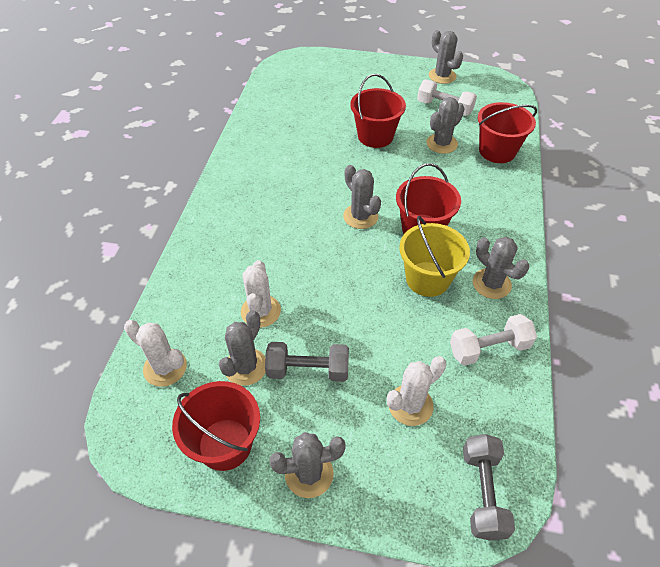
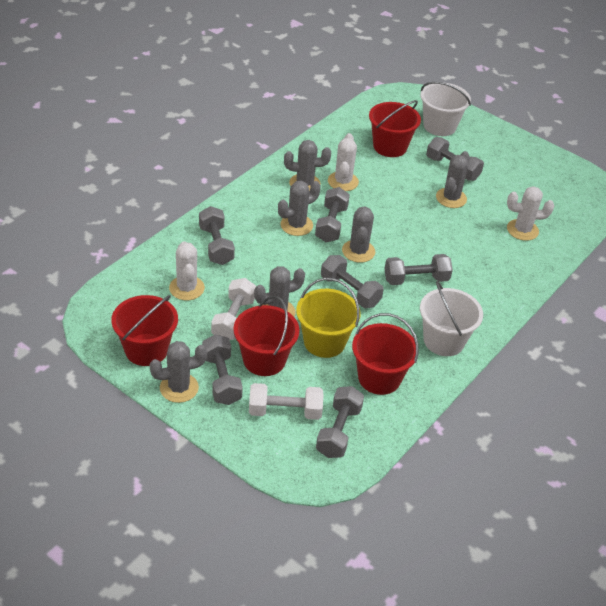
grey dumbbell: [265,342,349,382] [463,434,515,541] = 2 -> [199,206,235,265] [202,334,243,405] [315,187,350,242] [316,386,364,458] [321,255,384,308] [385,254,453,285] [426,137,484,181] = 7
white bucket: none = 0 -> [420,82,471,136] [420,281,483,356] = 2

